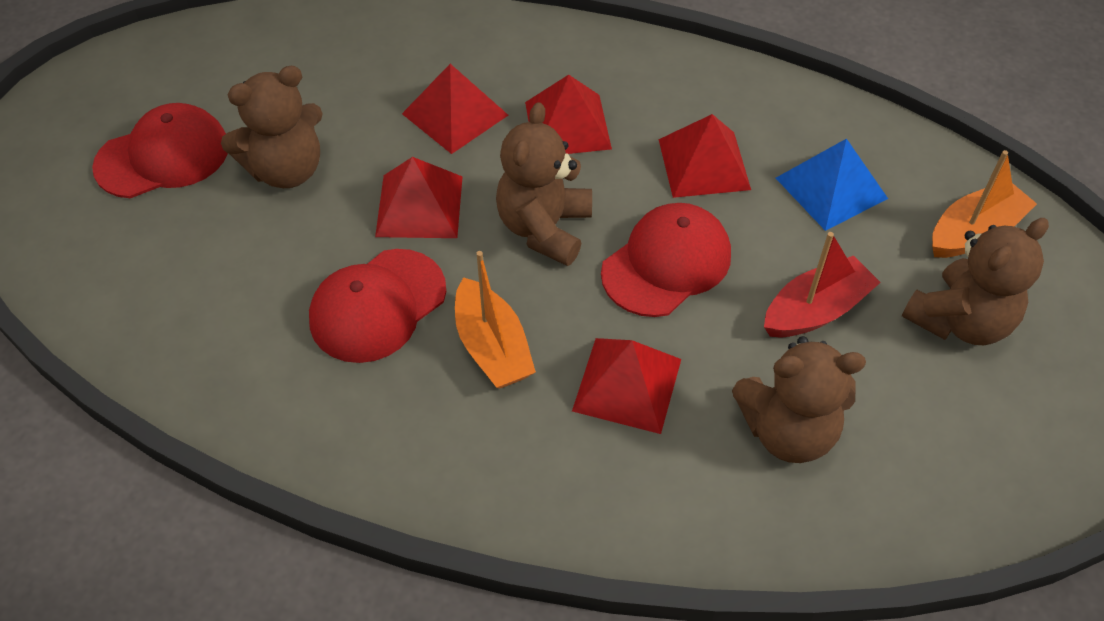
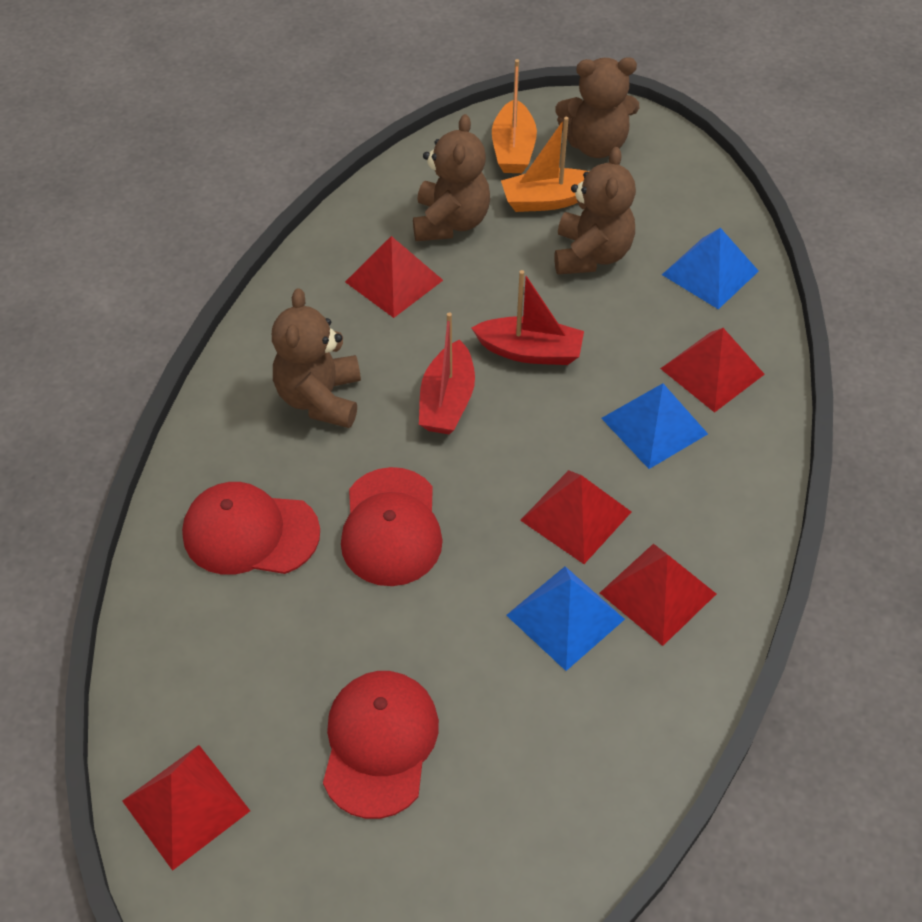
blue pyramid: [776,138,888,231] = 1 -> [506,566,625,671] [601,383,708,469] [662,228,759,309] = 3
red boat: [764,232,881,337] = 1 -> [419,312,475,435] [471,270,584,365] = 2

